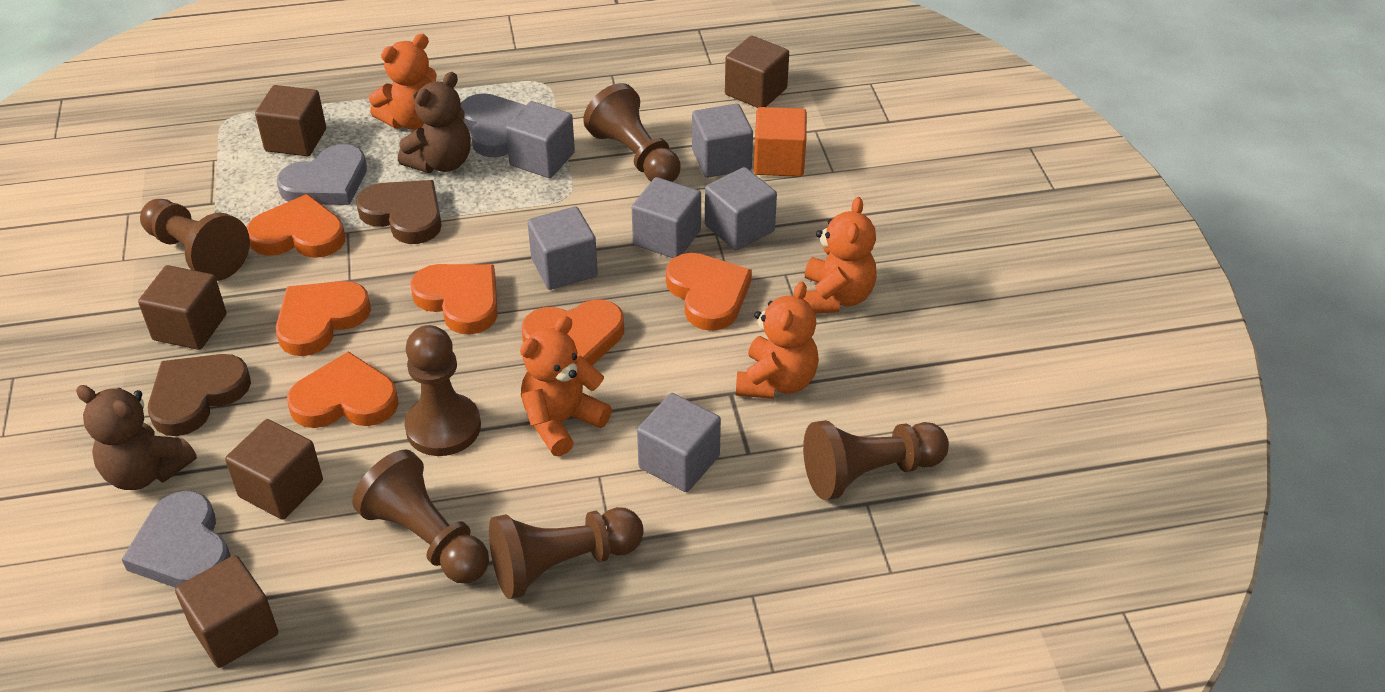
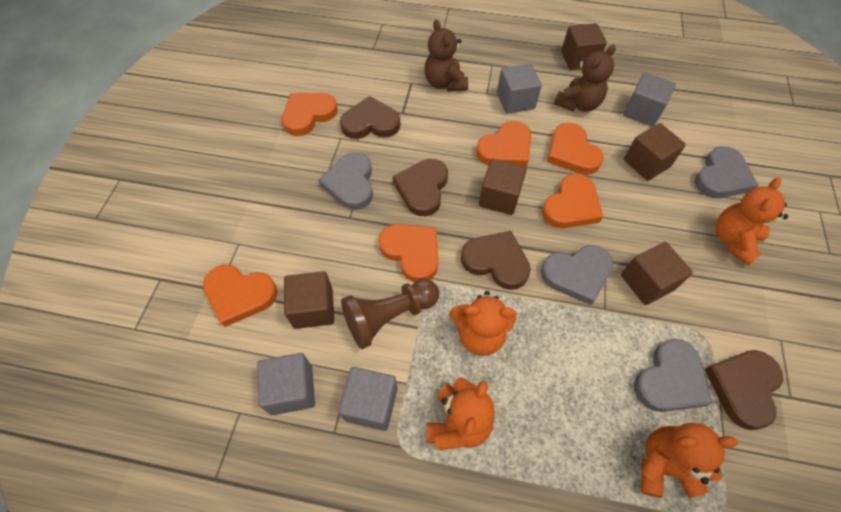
brown heart: [148,354,251,436] [356,180,442,244] = 2 -> [340,96,401,139] [393,159,448,216] [461,231,531,290] [704,350,783,430] = 4
brown pawn: [140,199,250,281] [352,449,489,583] [404,325,481,456] [489,507,644,599] [583,83,681,182] [803,420,949,500] = 6 -> [341,279,439,349] = 1
grey cube: [505,101,575,178] [528,206,598,290] [632,177,701,258] [637,393,721,492] [692,104,753,178] [705,167,777,250] = 6 -> [257,353,315,415] [338,367,398,431] [497,64,542,114] [623,73,676,127] = 4
grey heart: [122,491,231,588] [277,144,367,205] [461,93,526,157] = 3 -> [318,152,373,210] [541,245,613,305] [634,339,712,412] [695,146,758,198] = 4
orange cube: [754,107,807,177] = 1 -> none = 0

